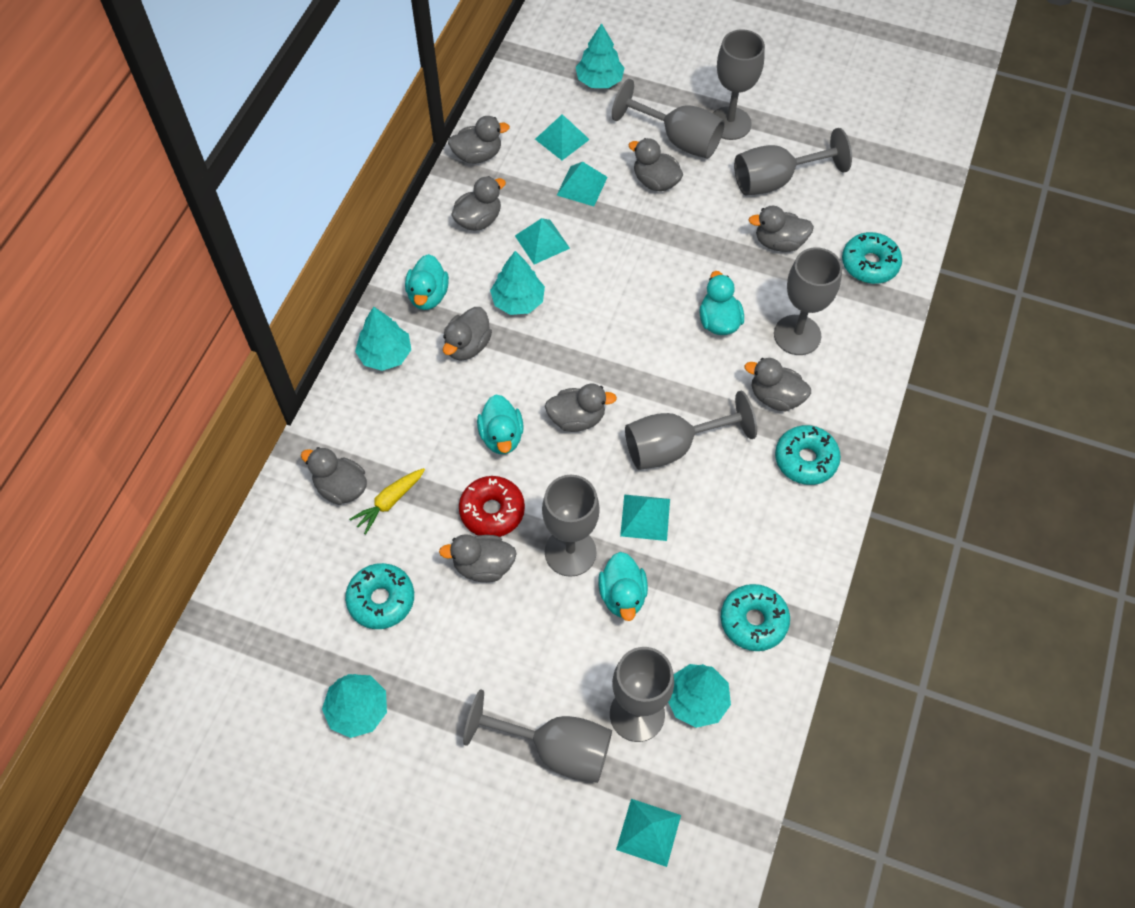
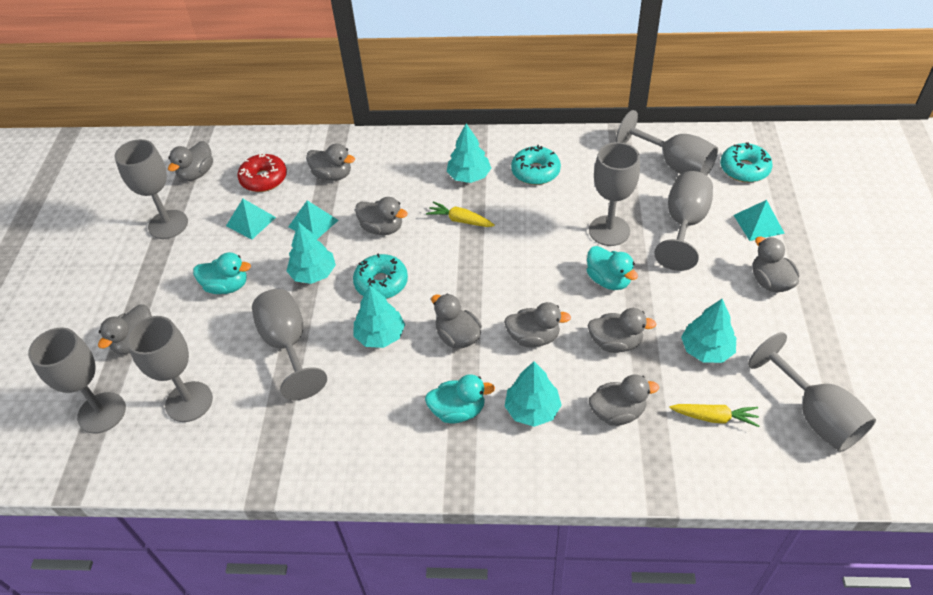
turquoise donut: [345,563,414,629] [721,584,790,651] [775,425,841,485] [842,232,902,284] = 4 -> [353,253,408,299] [511,145,561,185] [720,142,773,182] = 3
turquoise duck: [405,254,449,310] [477,394,524,454] [598,552,648,621] [700,271,744,335] = 4 -> [193,252,251,294] [425,374,495,423] [587,246,638,290] = 3
turquoise pyramid: [515,218,570,264] [535,114,590,160] [557,162,608,206] [616,799,681,867] [620,494,670,541] = 5 -> [226,199,276,239] [288,200,339,239] [734,200,785,241] = 3
yellow carrot: [349,468,425,534] = 1 -> [426,201,495,227] [669,404,759,427] = 2

